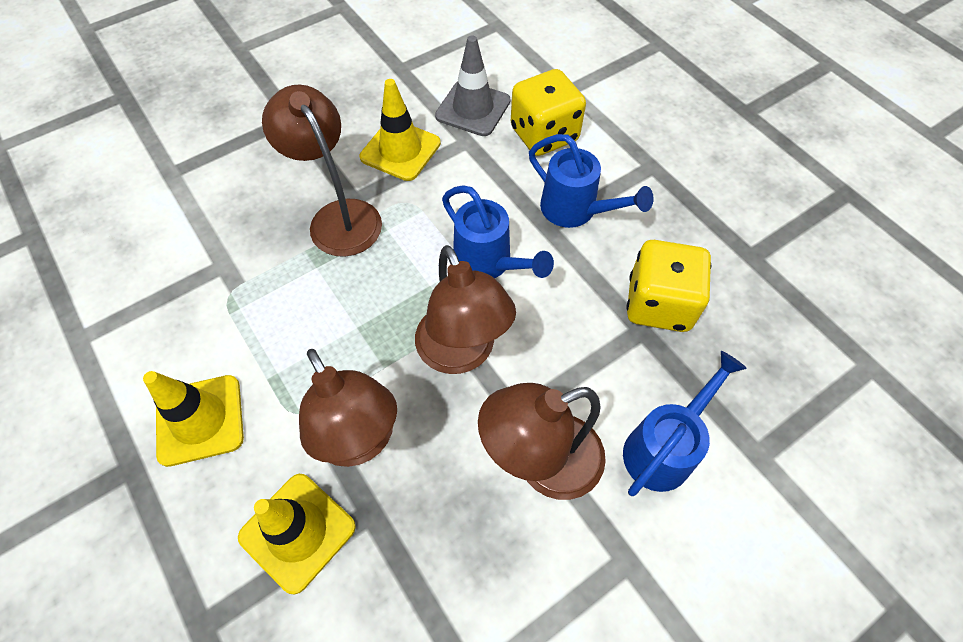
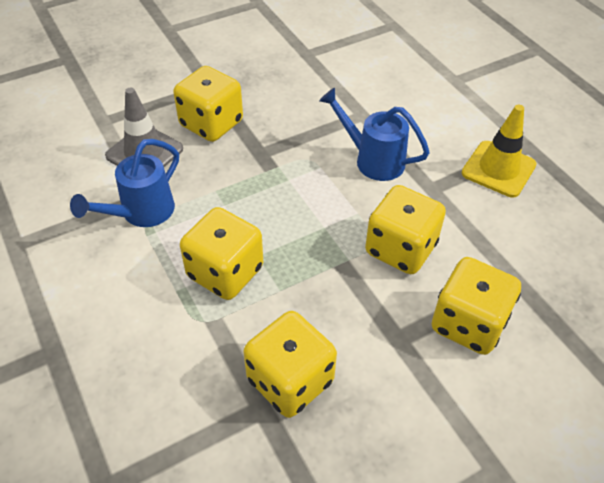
blue watering can: [442,185,554,278] [529,134,654,228] [623,351,747,496] = 3 -> [70,139,179,227] [319,88,430,181] = 2
brown lamp: [262,85,382,257] [299,349,397,467] [415,245,516,374] [478,383,606,500] = 4 -> none = 0
yellow dice: [511,69,586,156] [626,240,712,332] = 2 -> [173,66,243,142] [180,207,263,300] [244,311,337,418] [365,185,446,274] [432,257,521,355] = 5
yellow traffic cone: [143,371,244,467] [238,474,356,594] [360,79,441,181] = 3 -> [462,105,537,197] = 1

